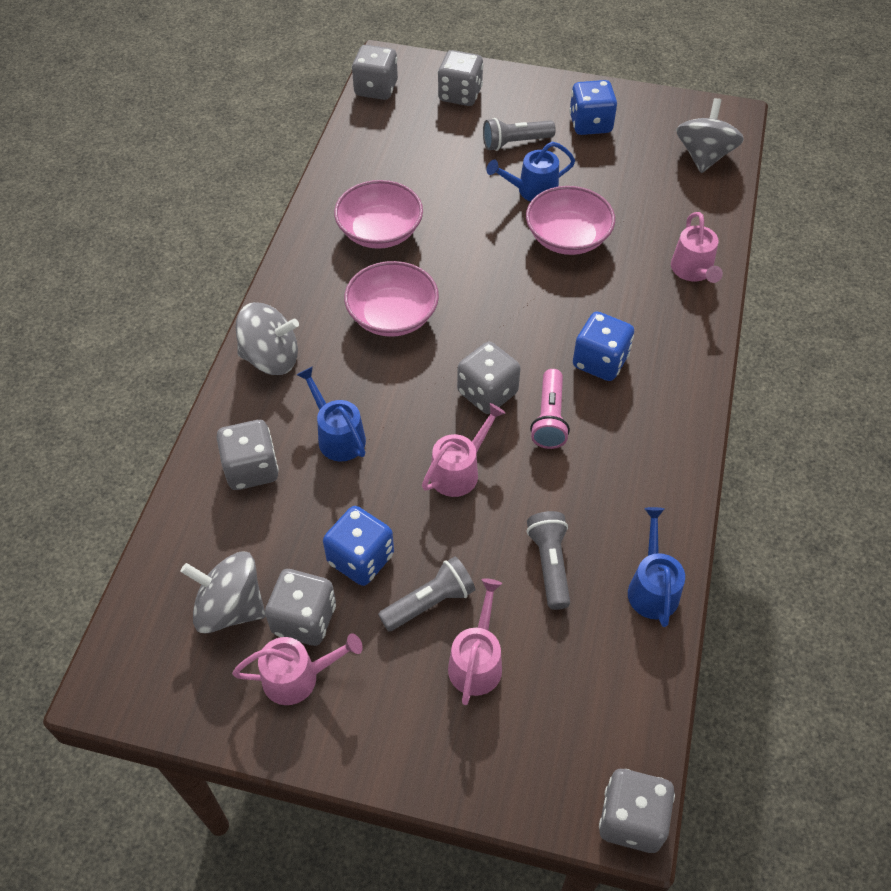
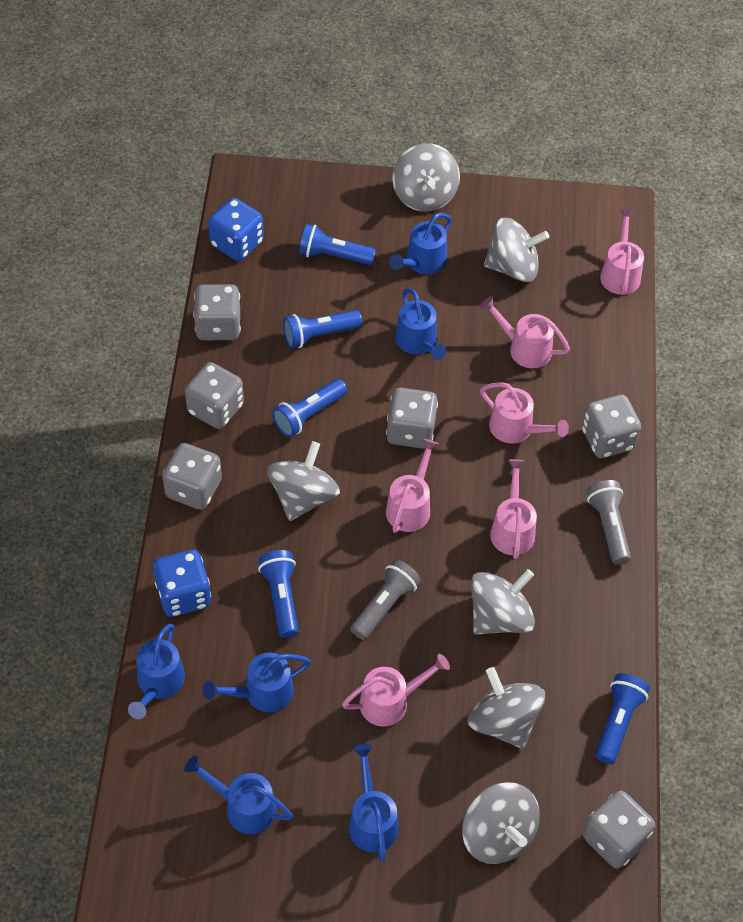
blue dice: [323,506,394,586] [569,80,617,135] [573,312,634,381] = 3 -> [153,550,211,617] [208,198,264,261] = 2
blue flashlight: none = 0 -> [258,550,299,638] [272,379,347,437] [283,310,362,349] [299,224,376,265] [595,673,650,764] = 5
blue watering can: [297,366,366,461] [487,142,575,202] [628,507,685,627] = 3 -> [128,624,185,719] [184,756,293,834] [203,652,311,712] [349,744,399,862] [389,213,452,274] [395,288,446,360] = 6
grey flashlight: [378,556,475,632] [483,118,556,151] [527,511,570,610] = 3 -> [350,559,421,640] [586,480,631,564] = 2
grey spinning top: [181,552,266,633] [236,302,299,375] [676,98,744,173] = 3 -> [267,441,340,521] [392,143,460,212] [462,782,540,864] [467,667,545,749] [471,569,535,635] [484,218,549,282] = 6
pink bowl: [334,180,423,249] [344,261,439,337] [526,186,615,255] = 3 -> none = 0
pink flashlight: [530,369,570,449] = 1 -> none = 0
pink watering can: [232,633,363,705] [422,403,505,497] [448,578,502,705] [671,212,723,283] = 4 -> [342,654,450,726] [386,439,439,533] [480,296,570,368] [480,382,569,444] [490,459,537,559] [600,209,644,295] = 6

